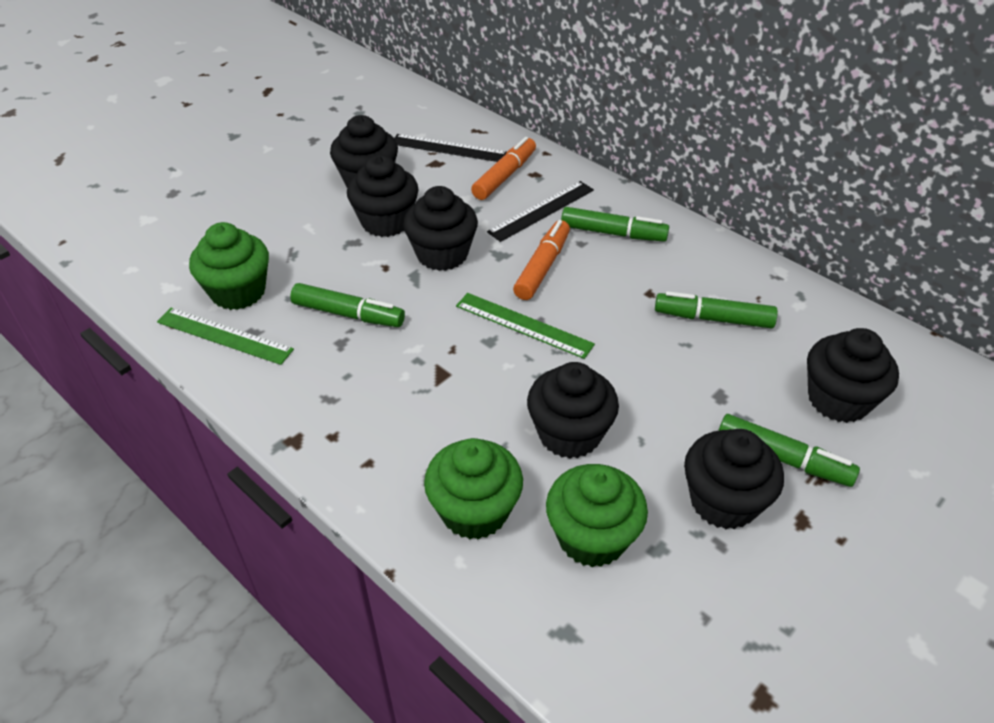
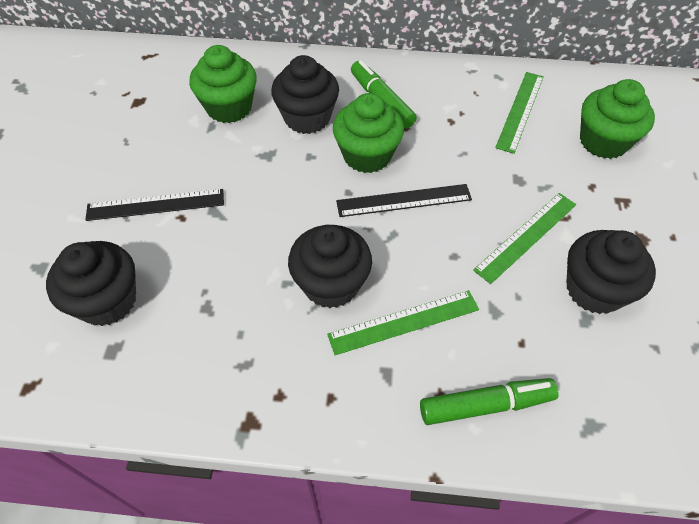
black cupcake: [330,115,398,188] [347,155,418,237] [403,186,478,271] [527,362,619,459] [684,429,784,529] [807,328,899,423] = 6 -> [46,241,136,326] [271,55,339,134] [288,225,372,308] [566,230,656,314] = 4
green marker: [290,283,405,327] [561,207,669,242] [655,291,778,328] [718,414,860,487] = 4 -> [351,60,417,129] [420,378,559,425] = 2
green ruler: [157,308,294,365] [456,293,595,359] = 2 -> [327,290,479,355] [473,193,576,284] [495,72,544,154] = 3
orange marker: [471,137,536,200] [513,220,570,300] = 2 -> none = 0

